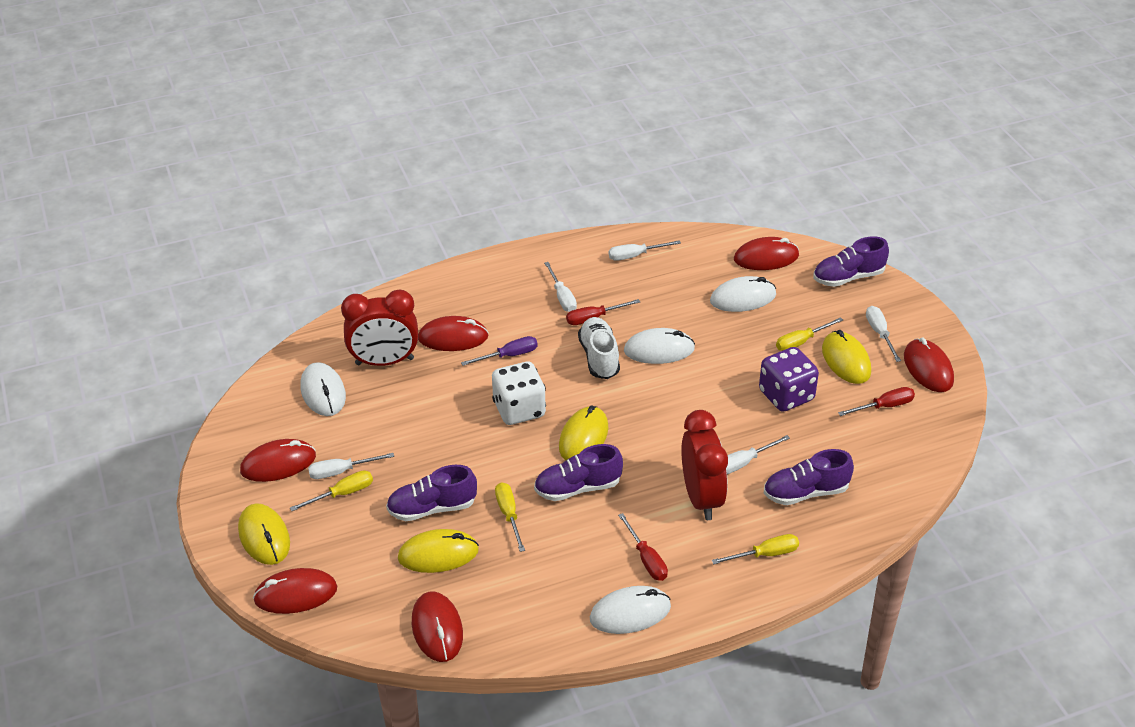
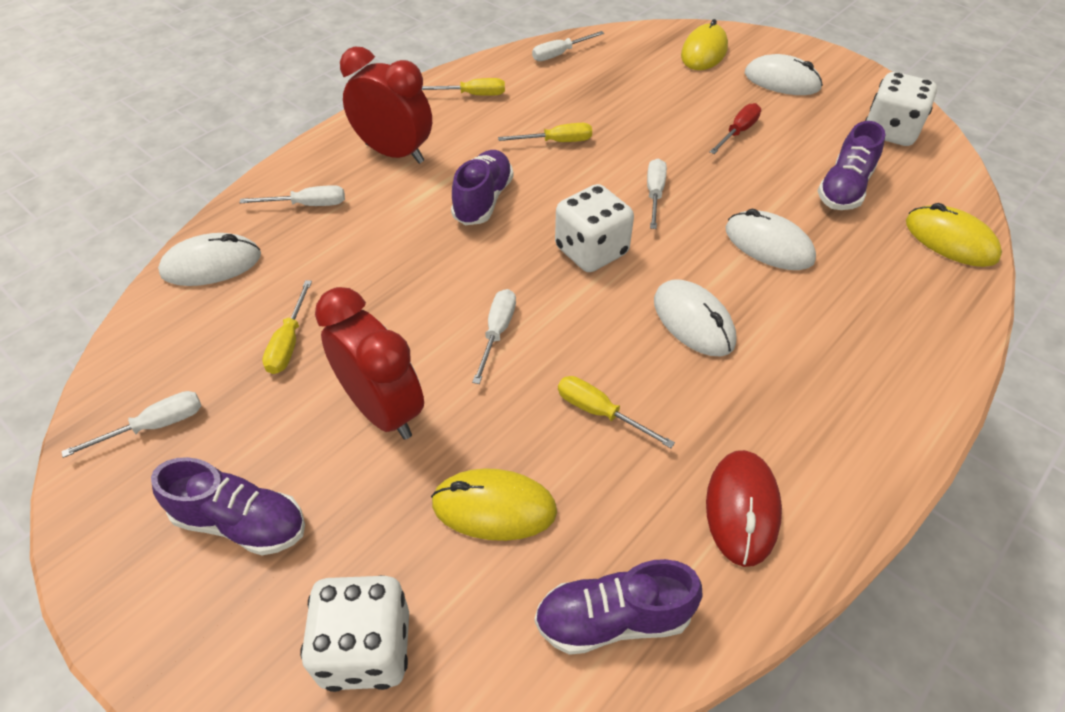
purple dice: [759,347,819,412] = 1 -> none = 0
purple screwdriver: [461,336,538,366] = 1 -> none = 0
red mouse: [240,439,316,482] [253,568,337,614] [412,591,463,662] [418,316,489,351] [734,237,799,270] [904,337,954,392] = 6 -> [706,450,782,567] = 1
red screwdriver: [566,299,640,325] [618,513,668,581] [838,387,915,416] = 3 -> [709,103,761,154] = 1
white dice: [492,362,546,425] = 1 -> [300,575,409,692] [555,184,634,272] [865,72,937,146] = 3
white shoe: [578,317,620,379] = 1 -> none = 0
yellow mouse: [238,503,290,565] [398,529,479,573] [559,406,608,460] [822,330,871,384] = 4 -> [431,468,557,541] [681,19,728,70] [906,203,1002,267] = 3

